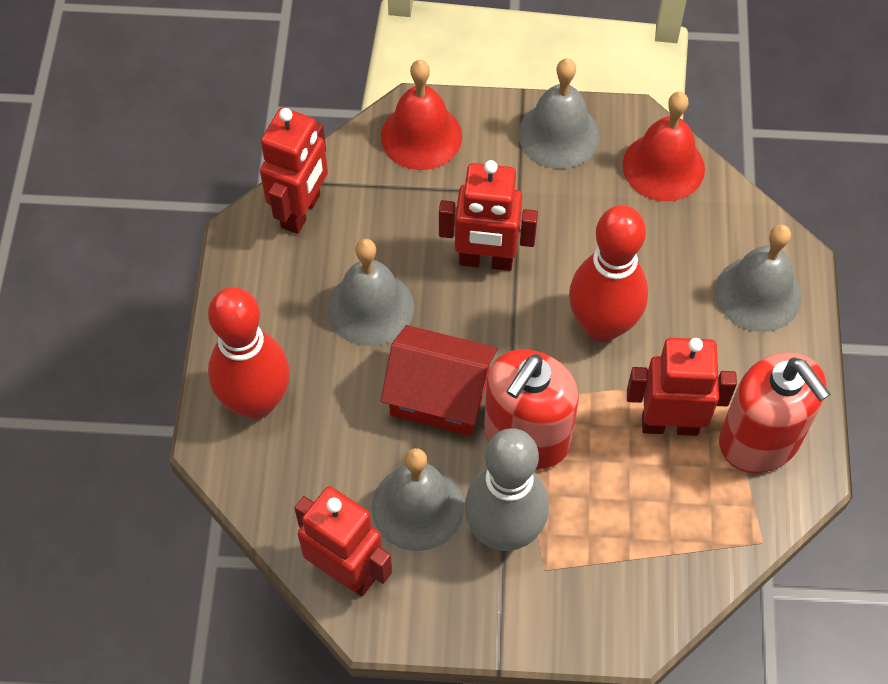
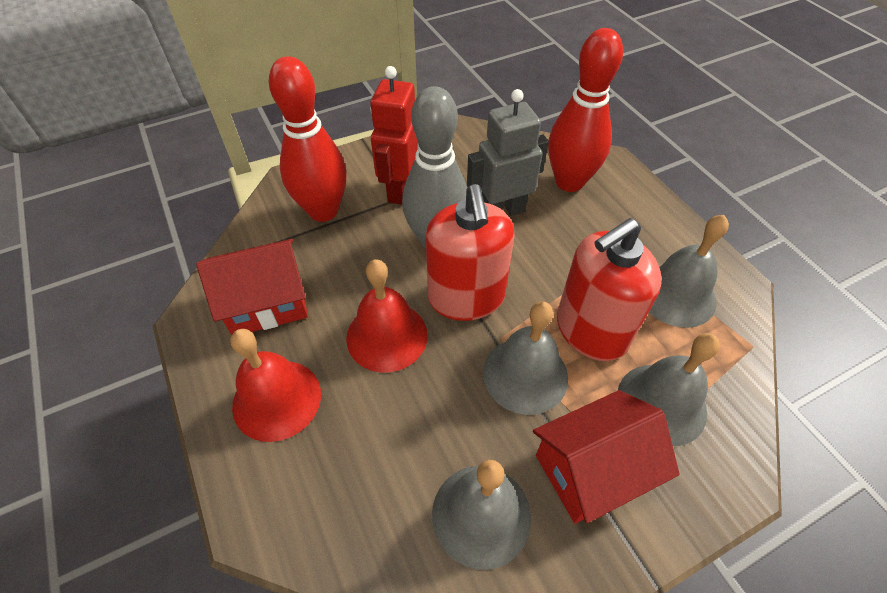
grey robot: none = 0 -> [467,89,549,216] = 1
red house: [381,325,498,436] = 1 -> [196,239,308,335] [533,390,680,524] = 2
red robot: [260,107,328,234] [294,486,392,596] [439,160,538,271] [627,338,737,436] = 4 -> [370,66,418,205] = 1

